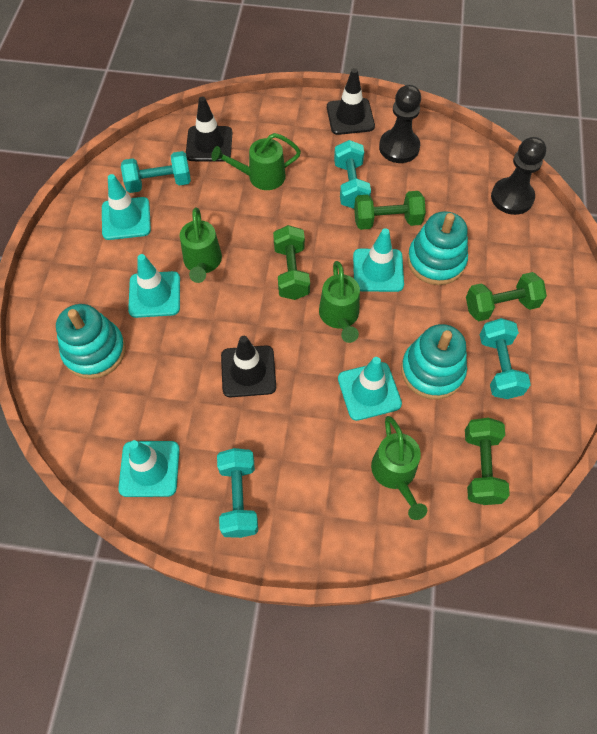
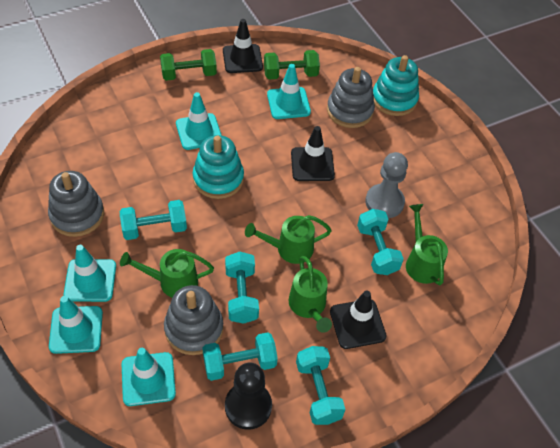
black pawn: [379,85,421,163] [491,137,546,215] = 2 -> [225,363,272,430] = 1
green dumbbell: [273,225,310,300] [354,191,426,230] [465,418,510,505] [466,272,547,321] = 4 -> [160,49,217,81] [264,50,320,80] = 2
grey pawn: none = 0 -> [365,152,408,218] = 1
grey stacking toy: none = 0 -> [48,171,104,237] [164,285,224,355] [327,67,375,128] = 3
turquoise dumbbell: [121,151,191,193] [217,448,258,538] [334,140,371,209] [480,318,531,399] = 4 -> [120,200,187,240] [202,332,278,381] [225,252,259,324] [296,346,346,425] [357,209,404,275] = 5
turquoise stacking toy: [56,304,126,379] [401,324,467,399] [407,211,468,285] = 3 -> [193,135,244,199] [373,55,419,116] = 2

